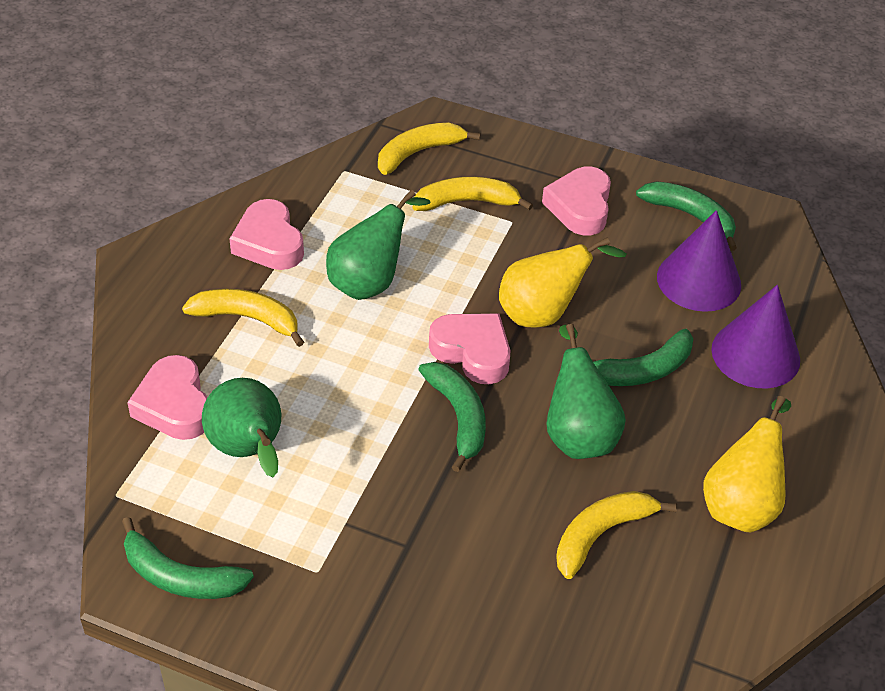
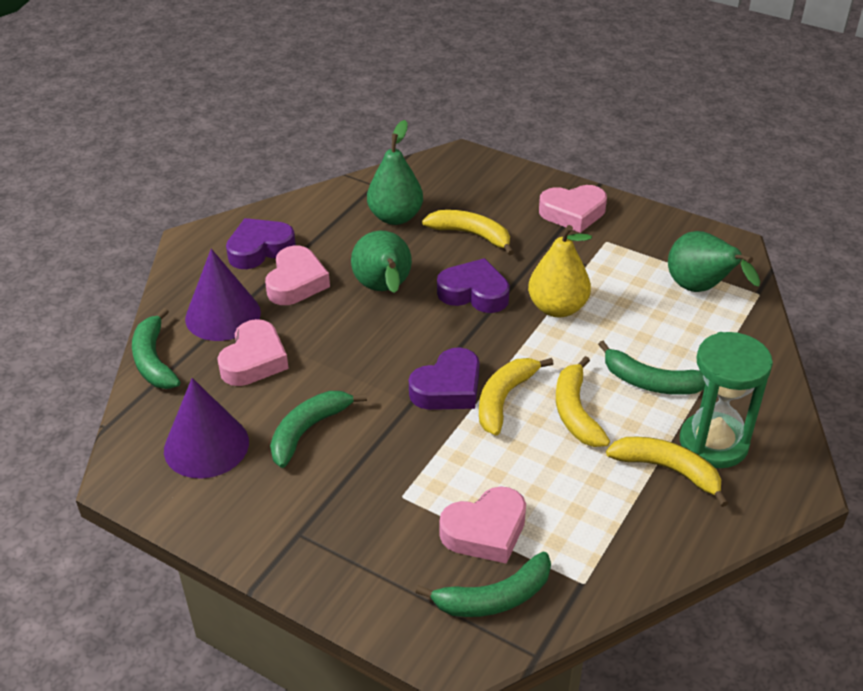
green hourglass: none = 0 -> [680,332,773,468] = 1
purple heart: none = 0 -> [226,218,296,269] [409,347,480,410] [437,258,510,313] = 3
yellow pear: [499,237,627,328] [703,396,791,533] = 2 -> [528,225,592,317] = 1

